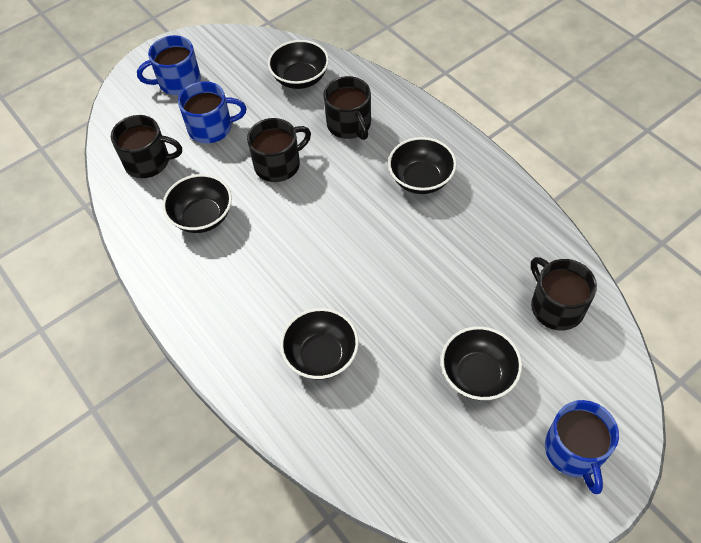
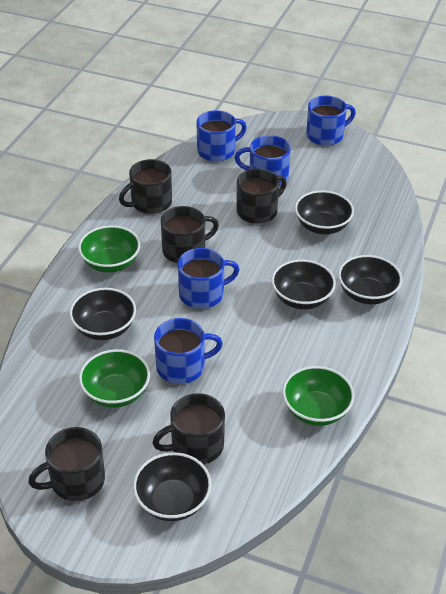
black mug: [111,115,182,178] [247,118,311,182] [323,76,371,140] [531,257,597,330] = 4 -> [28,427,105,501] [119,159,172,214] [152,393,225,464] [161,206,219,263] [236,168,287,224] = 5
blue mug: [137,35,201,95] [178,81,246,144] [545,400,619,494] = 3 -> [154,318,223,384] [178,248,240,309] [196,110,247,162] [234,135,291,186] [306,95,356,146] = 5
green bowl: none = 0 -> [78,225,140,273] [79,349,150,408] [282,366,355,426] = 3

